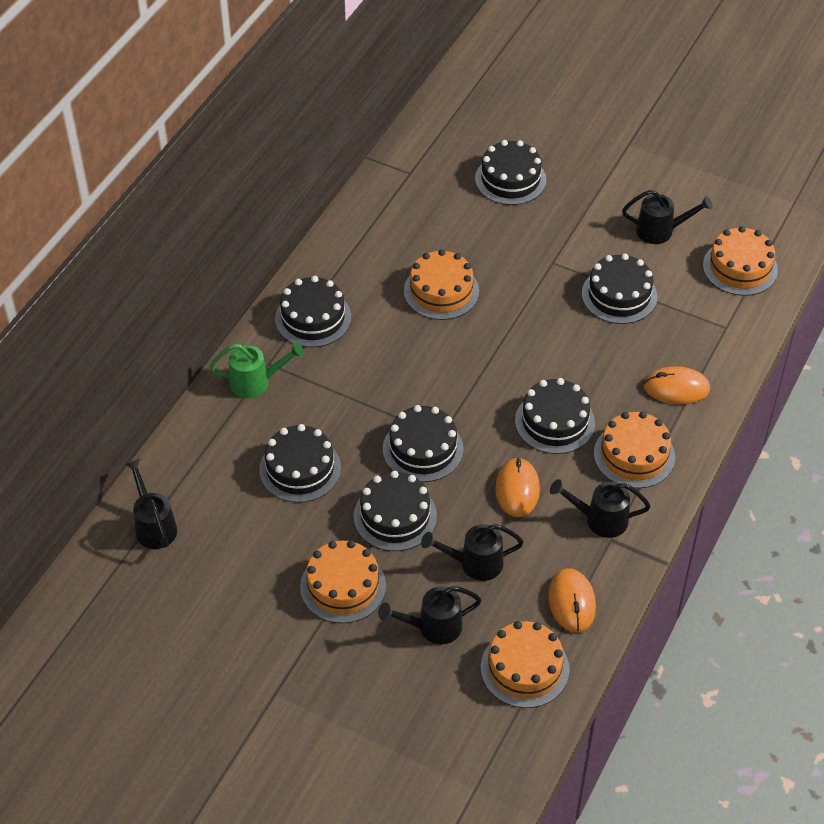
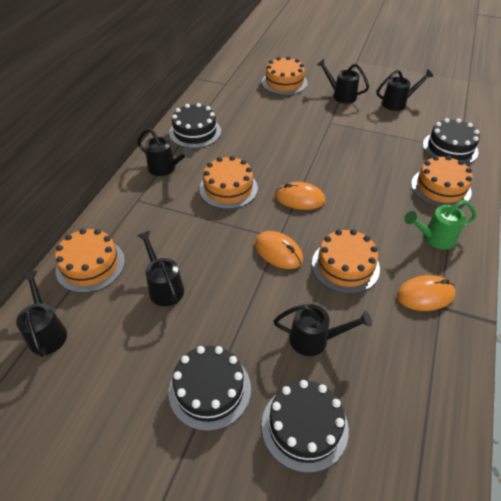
black cake: [259,424,341,503] [275,276,351,347] [354,471,437,551] [383,405,464,482] [475,140,546,205] [515,378,595,454] [582,254,657,324] = 7 -> [169,103,221,148] [169,346,251,431] [262,380,349,473] [423,118,480,165] = 4
black watering can: [125,459,177,549] [378,586,481,644] [421,524,524,581] [550,479,651,538] [622,190,713,244] = 5 -> [16,271,67,357] [137,128,193,176] [137,231,184,307] [273,304,372,356] [317,59,369,104] [376,69,434,111] = 6

